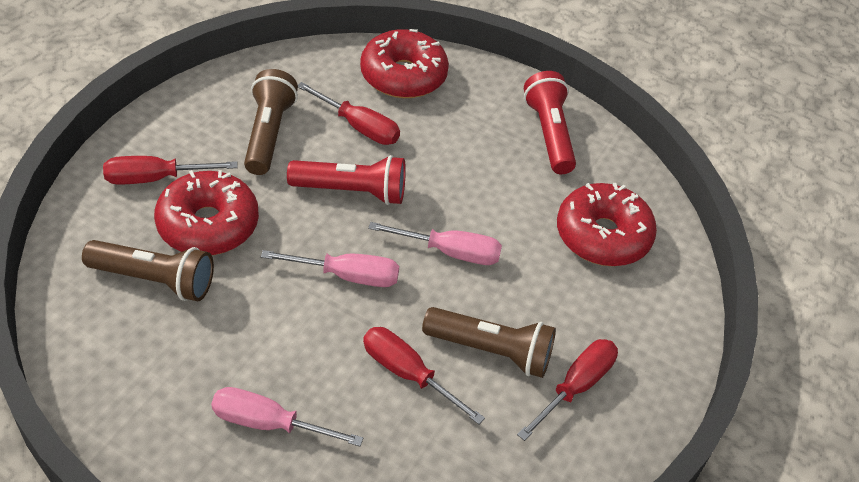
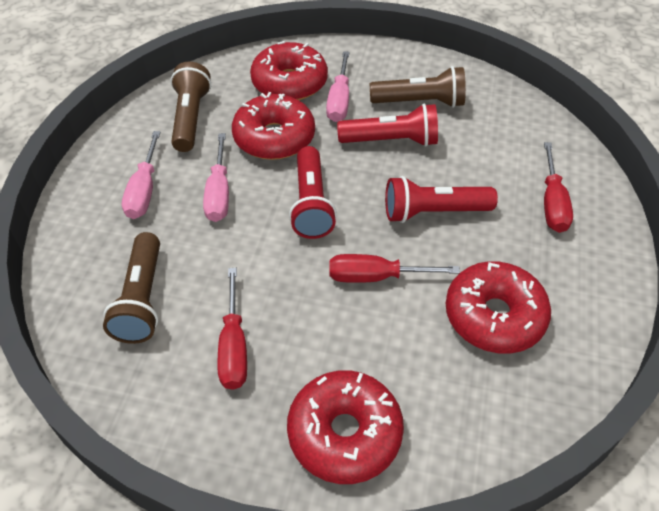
red donut: [154,170,259,255] [360,29,449,98] [557,183,657,266] = 3 -> [232,92,315,160] [250,41,328,100] [287,370,404,484] [446,261,551,354] = 4
red flashlight: [287,155,406,205] [524,71,576,174] = 2 -> [289,146,337,239] [337,104,438,147] [385,176,498,223] = 3
red screwdriver: [103,156,238,184] [298,82,400,145] [363,327,485,425] [517,339,618,441] = 4 -> [217,268,247,390] [329,254,460,283] [544,142,573,233] = 3

